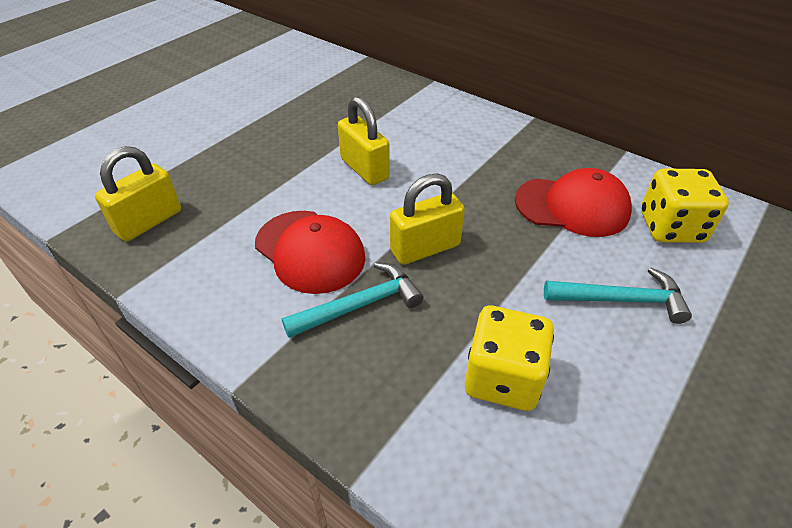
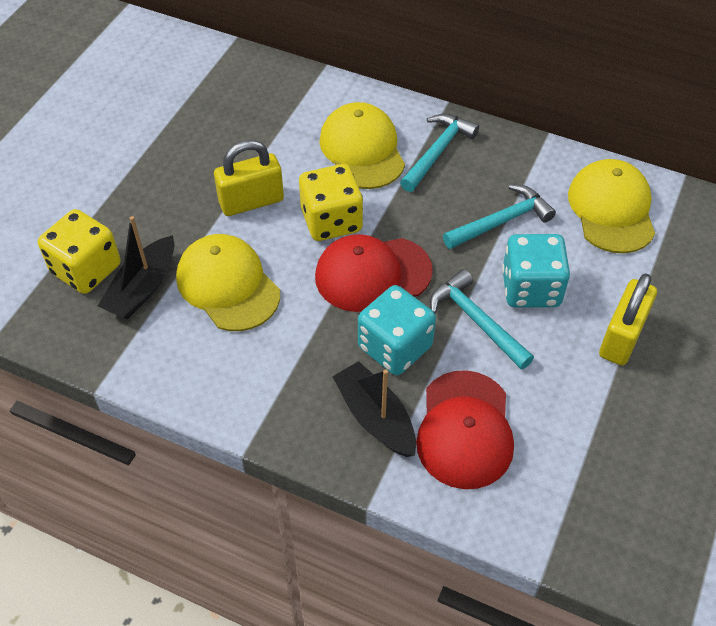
black boat: none = 0 -> [98,216,175,319] [332,361,416,457] = 2
turquoise dice: none = 0 -> [358,285,436,375] [502,234,570,308] = 2
turquoise hammer: [282,262,424,338] [544,268,692,324] = 2 -> [400,114,479,192] [430,269,534,370] [443,184,556,249] = 3
yellow cap: none = 0 -> [176,234,280,331] [319,102,405,189] [568,159,655,253] = 3
yellow padlock: [95,146,181,242] [338,96,390,185] [390,173,465,265] = 3 -> [214,140,284,216] [599,273,657,366] = 2

